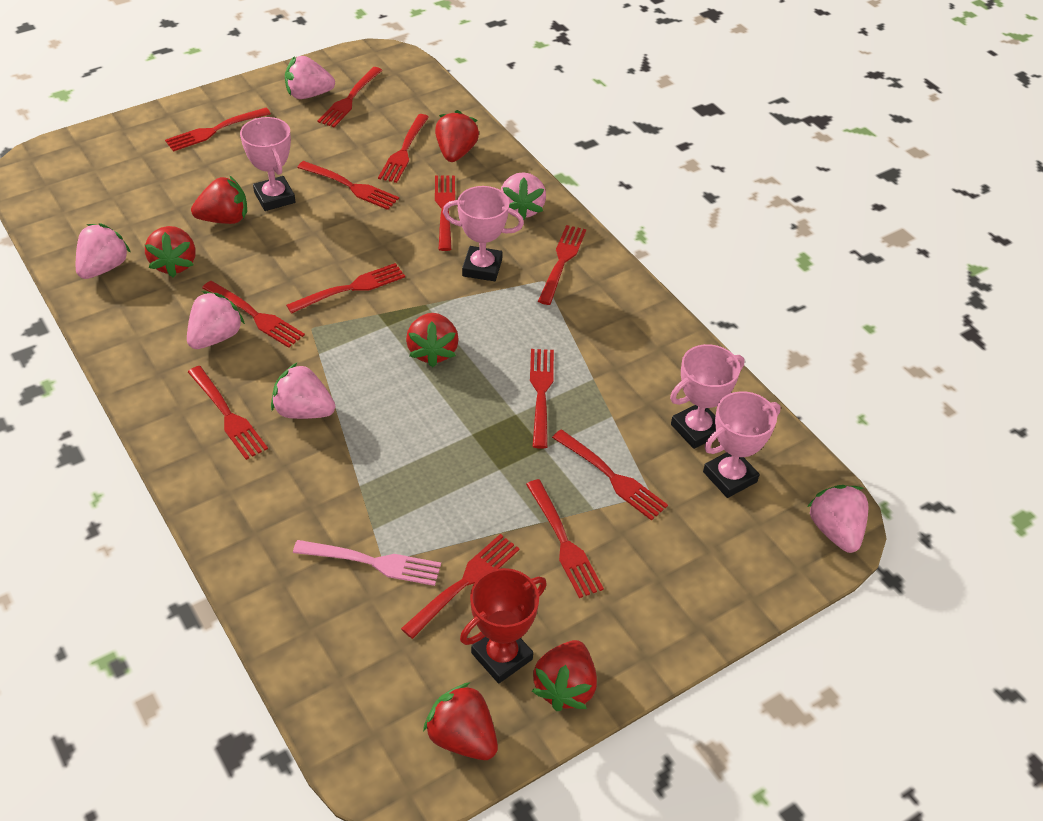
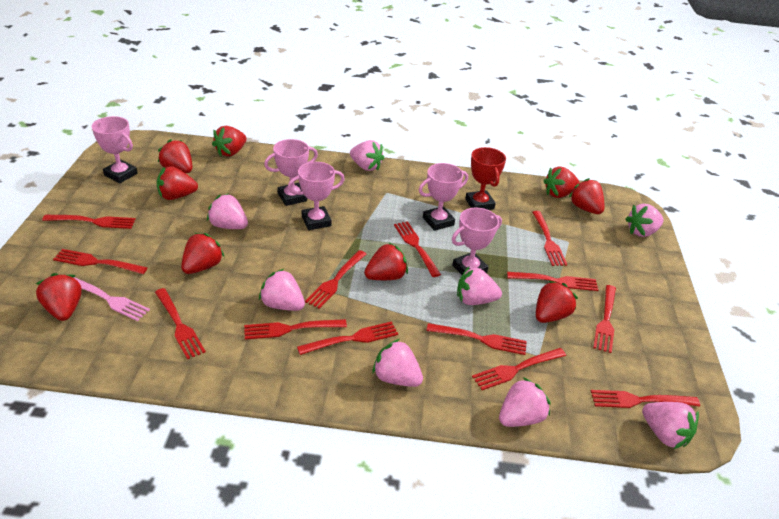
pink strawberry: [76,223,130,279] [187,291,245,349] [271,362,335,419] [285,56,335,99] [501,172,546,220] [807,485,869,553] = 6 -> [207,193,248,229] [259,269,305,311] [350,140,384,171] [372,339,423,387] [457,267,502,305] [499,377,551,427] [625,204,664,237] [642,402,699,449] = 8
pink trophy: [240,117,295,211] [443,186,524,281] [670,344,745,449] [703,391,781,498] = 4 -> [92,116,138,183] [264,139,318,206] [288,162,345,230] [419,163,468,231] [452,208,502,275] = 5
red strawberry: [145,226,196,278] [191,175,247,224] [406,313,458,367] [423,682,498,760] [435,110,479,162] [532,640,597,711] = 6 -> [36,273,82,321] [157,166,198,200] [158,139,193,173] [181,233,224,274] [212,126,247,157] [364,243,408,280] [536,281,578,323] [544,166,580,198] [569,178,605,214] = 9

